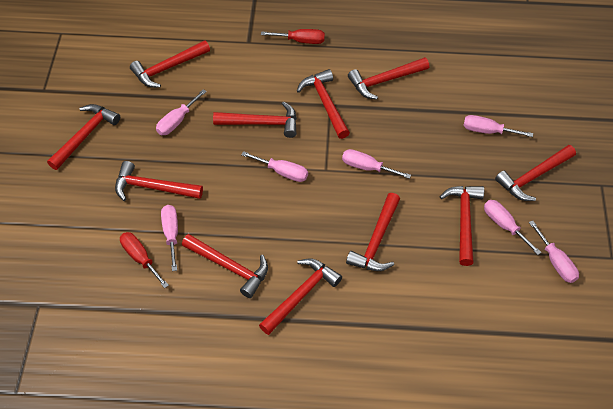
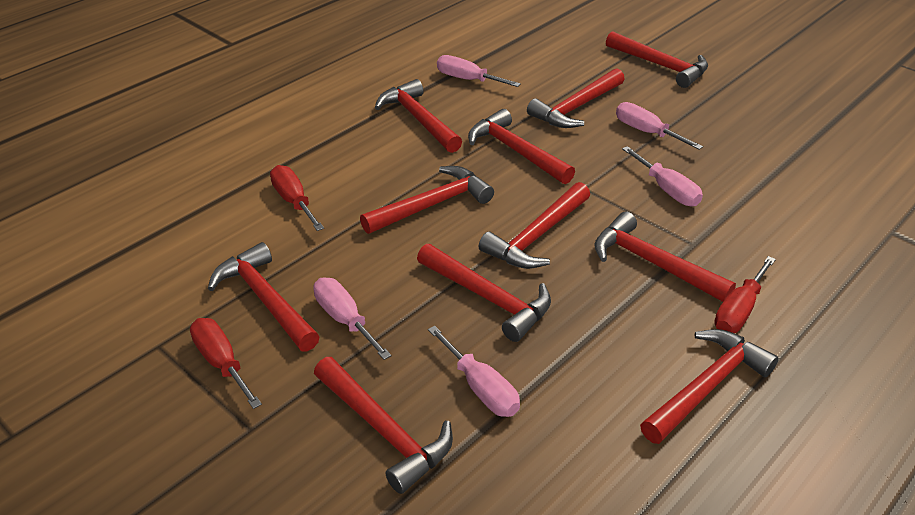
pink screwdriver: [156,89,207,135] [161,205,178,271] [241,151,308,182] [342,149,411,179] [463,115,533,137] [484,200,542,255] [529,220,579,283] = 7 -> [313,278,391,360] [428,326,520,417] [437,55,521,87] [616,102,703,150] [622,146,703,206] = 5
red screwdriver: [120,232,169,288] [261,29,325,44] = 2 -> [190,318,262,409] [270,165,324,231] [714,256,776,333] = 3

